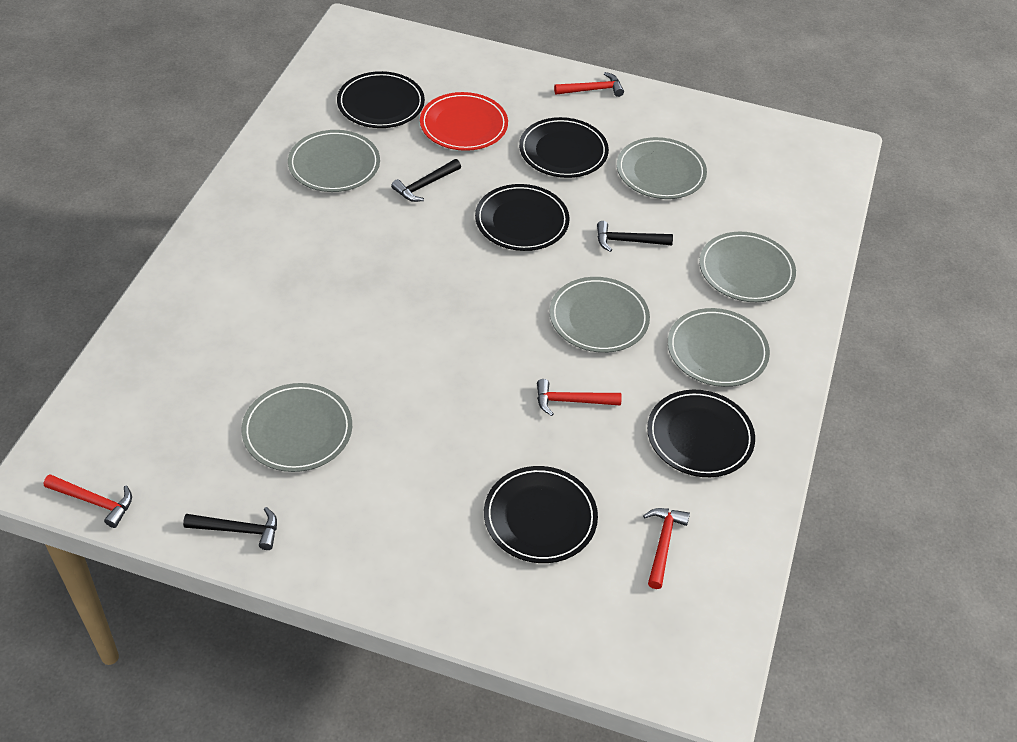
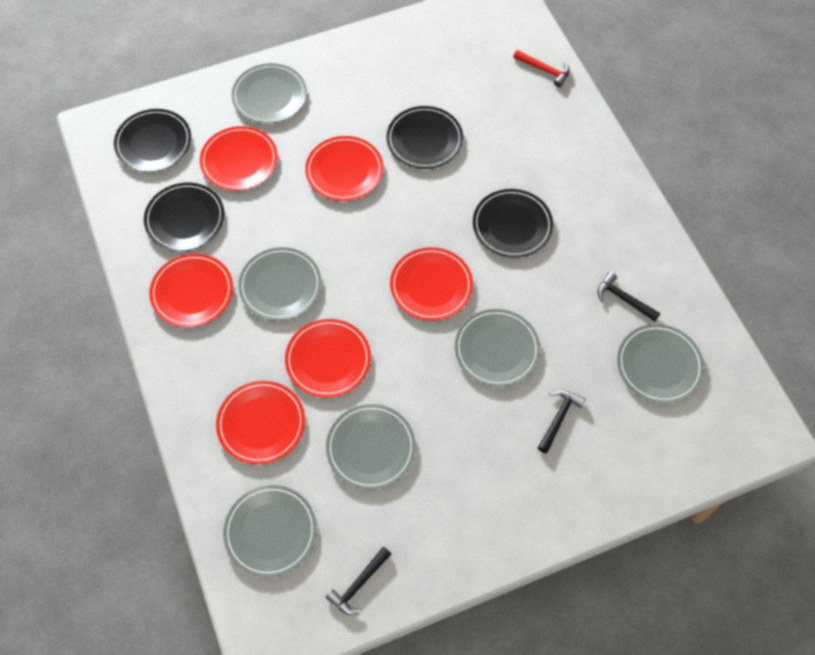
black plate: [337,71,425,128] [475,184,570,251] [484,466,598,563] [519,117,609,178] [647,390,755,477] = 5 -> [114,109,191,172] [144,182,224,251] [387,106,463,169] [473,189,553,258] = 4
red hammer: [44,474,132,528] [537,379,622,416] [554,72,624,97] [643,508,690,589] = 4 -> [513,50,570,87] = 1
red plate: [420,92,508,151] = 1 -> [149,254,233,327] [200,126,278,191] [216,381,305,465] [285,319,371,398] [305,136,383,201] [390,247,473,321] = 6

